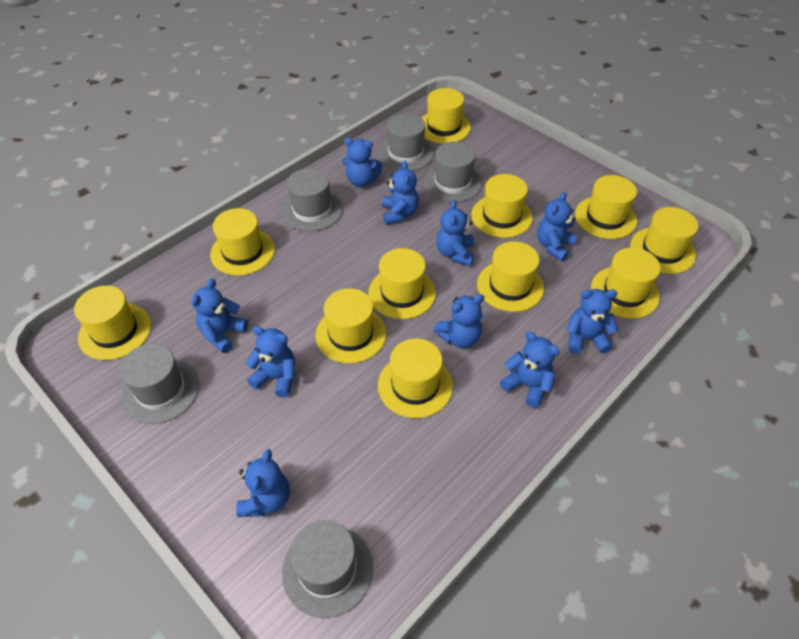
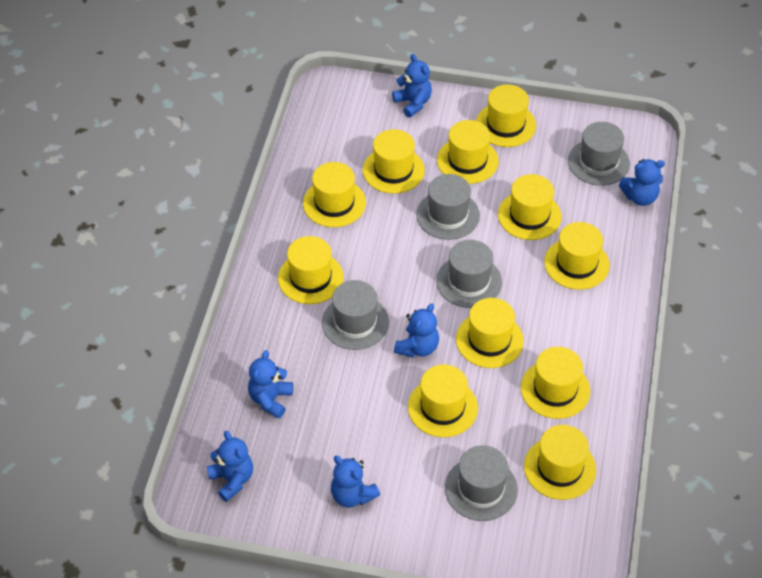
blue teddy bear: [191,279,248,353] [236,449,290,517] [246,326,295,398] [343,138,383,187] [382,160,419,225] [433,294,484,348] [436,200,474,266] [500,332,560,408] [537,192,577,261] [566,289,618,354] = 10 -> [207,431,253,502] [248,350,293,419] [331,456,380,507] [392,54,432,118] [394,303,439,357] [619,159,665,206] = 6

